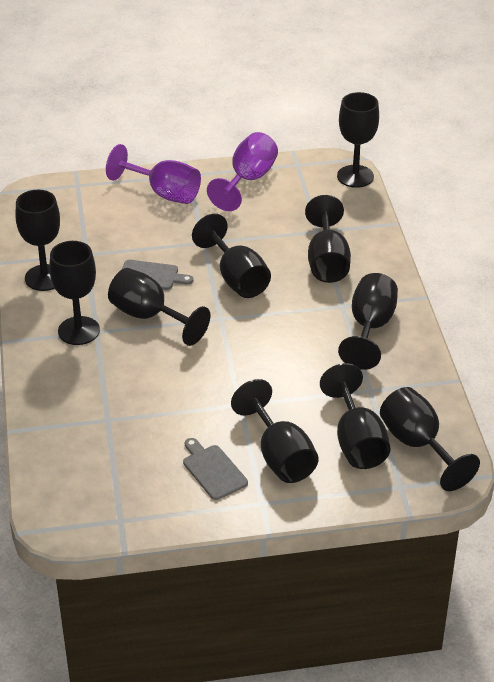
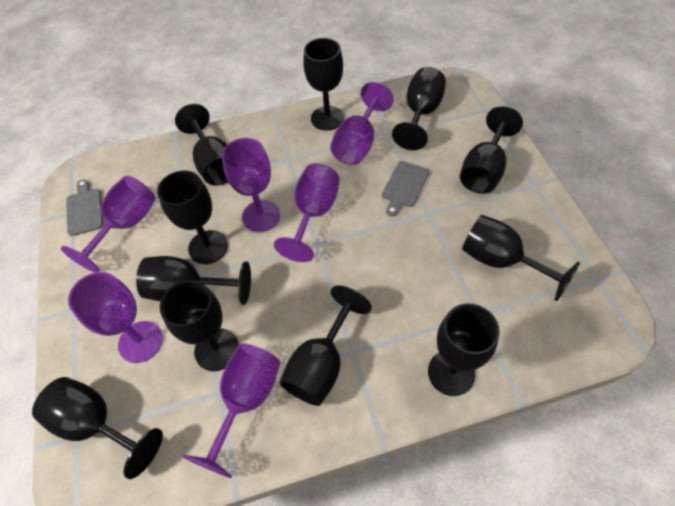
black goblet: [16,190,60,291] [49,241,100,345] [108,268,210,346] [192,214,271,298] [231,379,319,483] [305,195,351,283] [320,363,391,469] [337,92,379,188] [338,273,398,370] [380,387,480,491] = 10 -> [32,377,163,479] [136,256,251,305] [157,171,228,264] [160,280,239,371] [175,104,228,186] [279,285,372,406] [303,38,344,131] [392,67,446,150] [428,304,500,396] [460,106,523,194] [462,215,580,301] = 11
purple goblet: [106,144,201,204] [207,132,278,211] = 2 -> [61,176,155,272] [68,272,163,363] [183,343,281,478] [222,138,280,232] [274,163,340,262] [330,82,393,165] = 6

